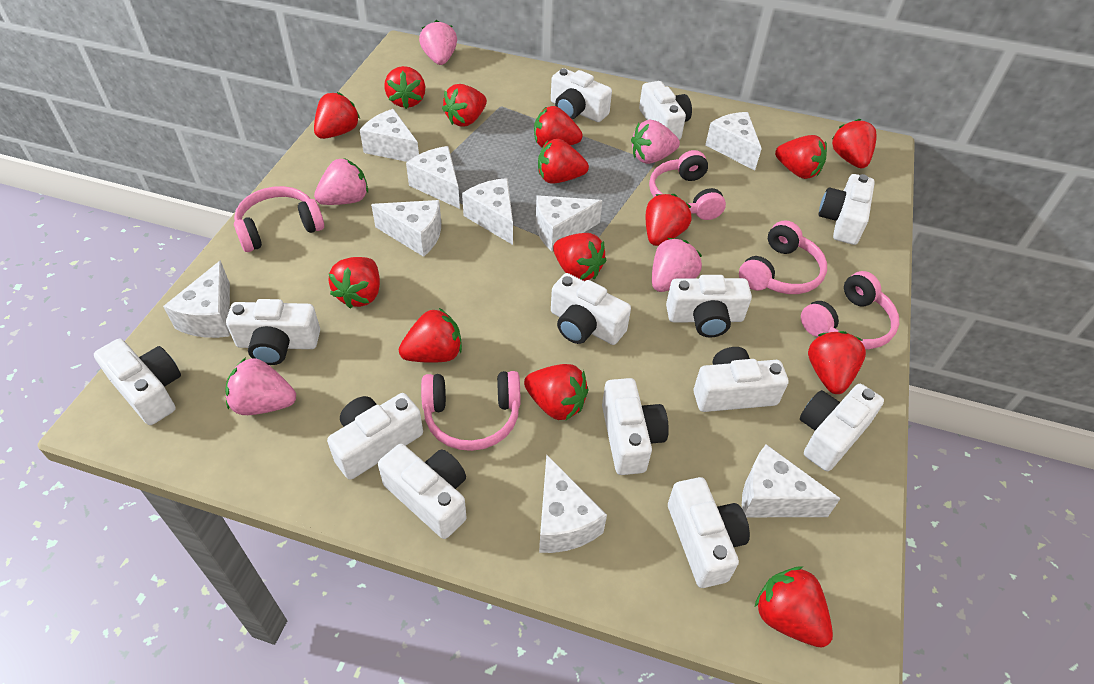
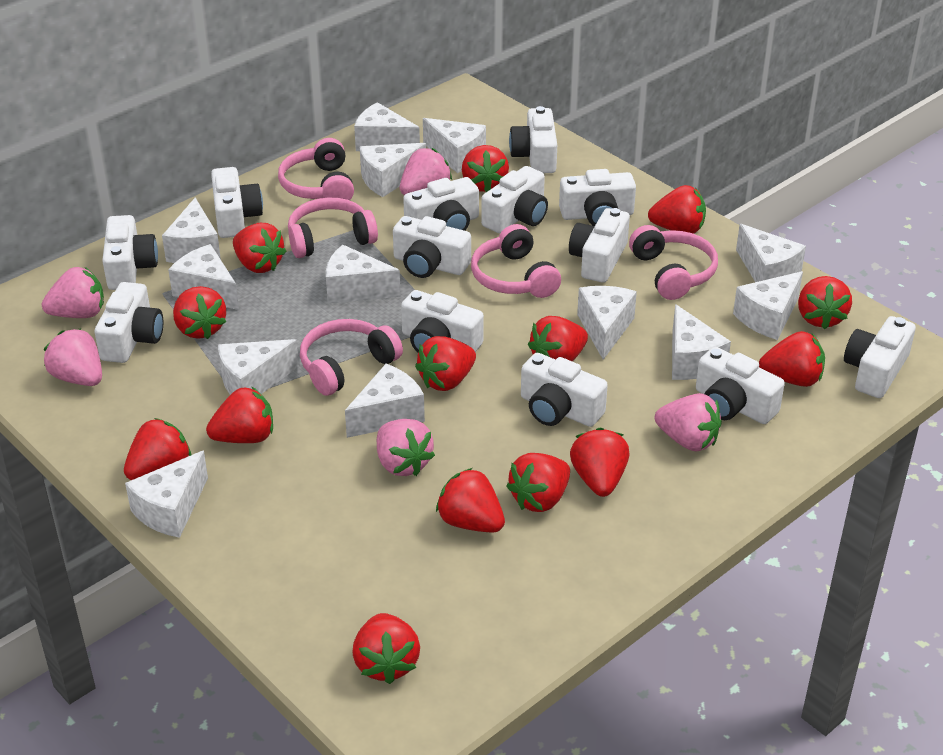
white cheese: [163,260,230,338] [360,109,419,162] [371,200,441,257] [406,146,460,209] [462,178,513,245] [536,195,603,251] [539,454,607,553] [705,112,762,171] [742,444,840,517] = 9 -> [125,451,208,538] [162,198,221,263] [168,244,239,310] [218,339,299,395] [326,245,401,304] [345,364,425,438] [354,102,420,151] [360,143,426,197] [423,118,486,173] [577,286,637,360] [672,304,731,380] [733,271,803,340] [736,224,806,282] = 13

